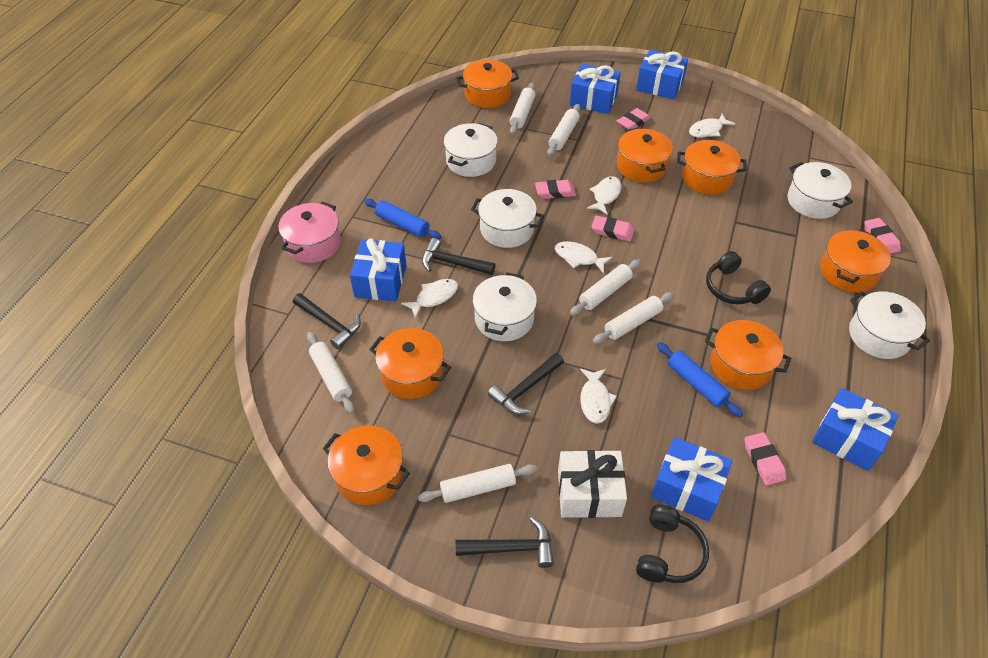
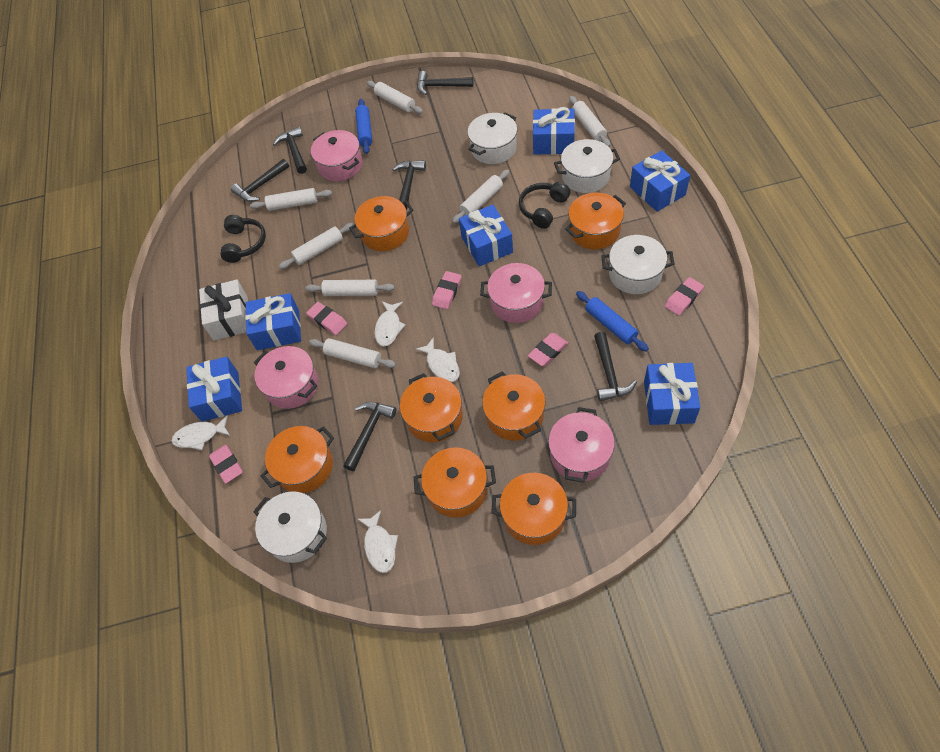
black hammer: [293,293,361,350] [422,238,495,275] [456,517,554,568] [488,353,564,414] = 4 -> [231,159,289,202] [273,126,307,174] [343,402,396,471] [392,160,426,210] [417,71,473,95] [594,332,637,401] = 6
blue gift: [350,238,407,301] [570,64,621,114] [636,50,688,100] [651,437,733,522] [812,388,899,471] = 5 -> [186,357,242,422] [245,293,301,350] [459,205,513,266] [533,107,575,155] [630,150,690,212] [644,363,700,425] = 6
pink pot: [278,202,341,263] = 1 -> [254,346,318,409] [311,130,363,181] [480,263,552,323] [548,407,615,483] = 4
white fish: [401,279,458,318] [555,241,612,273] [580,368,617,424] [587,176,621,215] [689,114,735,137] = 5 -> [172,415,230,450] [358,510,398,573] [374,301,406,347] [415,337,460,382] = 4
white pot: [444,123,498,177] [471,189,544,248] [472,272,537,341] [787,162,853,219] [849,291,930,359] = 5 -> [253,491,327,563] [468,113,517,164] [554,139,620,193] [601,235,674,294] = 4
white rolling pin: [307,332,355,414] [418,464,537,503] [510,83,535,135] [547,104,581,156] [570,259,641,316] [593,292,674,344] = 6 -> [250,188,332,211] [279,223,354,269] [305,280,395,296] [309,338,396,368] [367,81,423,114] [452,170,510,224] [569,96,611,147] = 7

